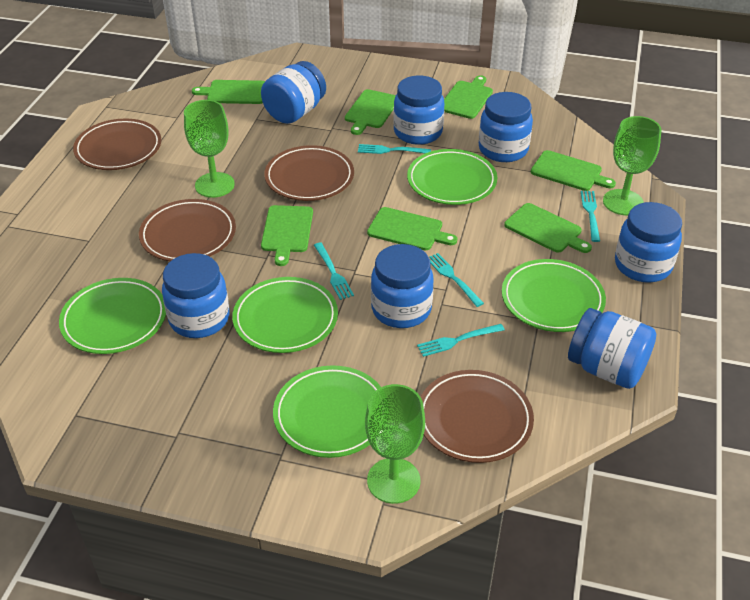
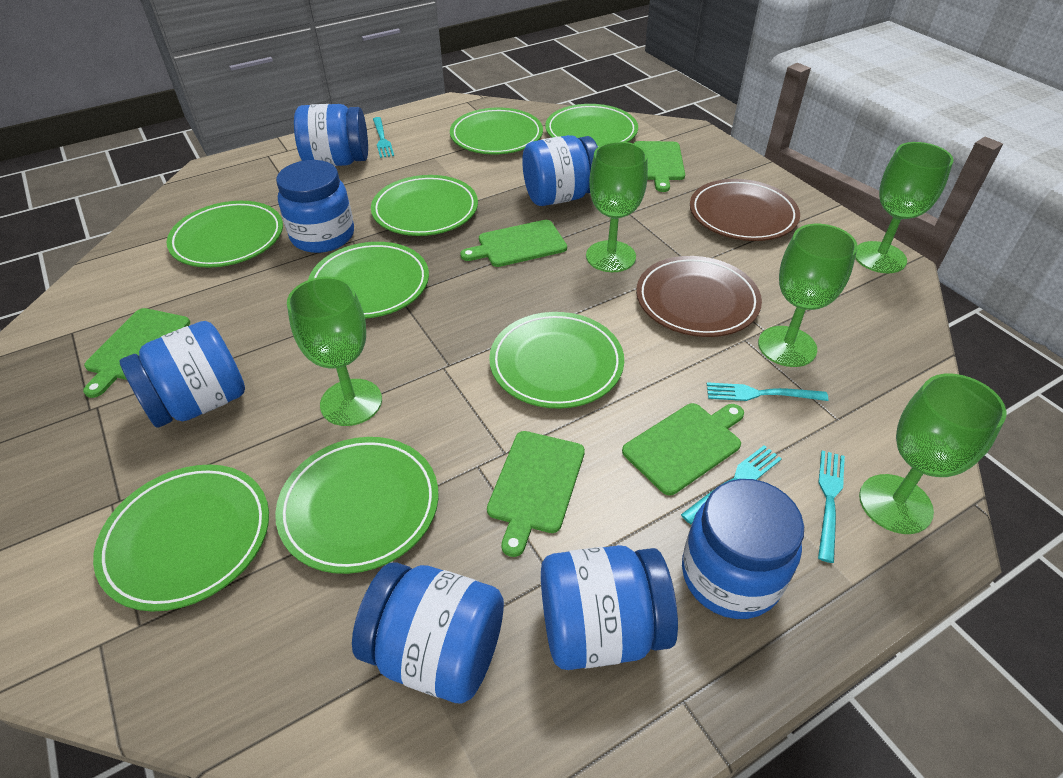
brown plate: [73,118,161,170] [139,199,236,261] [264,145,354,201] [421,370,534,463] = 4 -> [636,256,762,337] [690,179,800,241] = 2
green cutting board: [192,80,265,104] [261,205,313,266] [345,89,396,135] [367,207,457,250] [444,75,493,119] [504,203,592,253] [531,150,616,191] = 7 -> [83,308,190,398] [460,220,567,267] [487,431,585,557] [622,403,744,495] [634,141,685,192] = 5
green goblet: [184,100,235,198] [365,384,425,504] [603,116,661,215] = 3 -> [287,277,382,426] [586,141,648,272] [758,224,858,367] [855,142,954,273] [859,374,1007,534] = 5
green plate: [59,278,166,354] [232,277,338,353] [273,365,381,458] [407,149,497,205] [502,259,606,332] = 5 -> [93,465,269,612] [166,201,283,268] [275,437,439,574] [308,242,429,319] [371,175,478,236] [450,108,543,154] [489,312,624,409] [545,104,638,147] = 8
turquoise fork: [314,242,354,300] [358,144,431,154] [417,324,505,357] [429,253,484,307] [581,191,600,242] = 5 -> [373,117,394,158] [681,445,782,525] [707,382,828,401] [818,451,845,563] = 4

